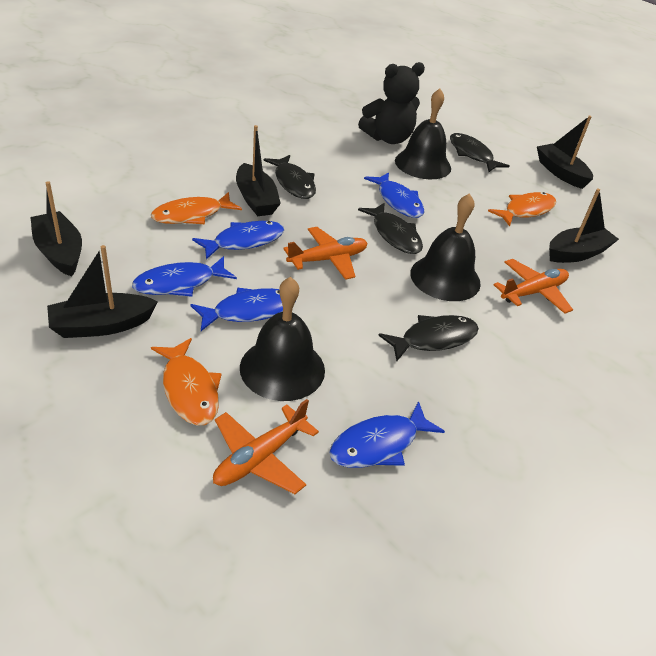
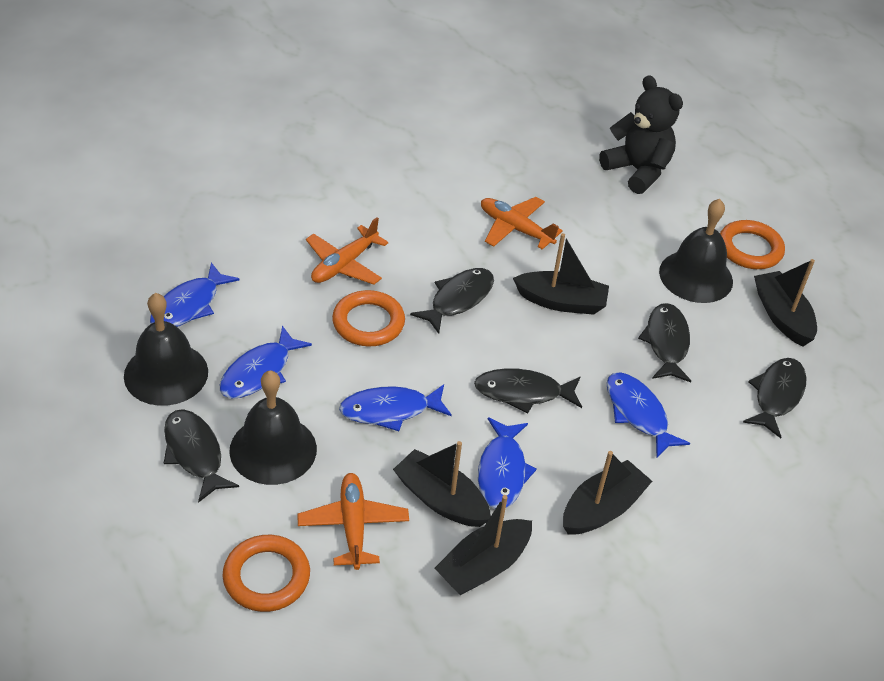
black fish: [264,155,316,199] [358,203,423,254] [378,315,479,361] [450,133,509,172] = 4 -> [164,409,239,503] [410,268,494,334] [474,368,582,414] [638,303,691,382] [743,358,807,438] = 5
orange fish: [151,192,242,224] [151,338,222,426] [488,192,556,226] = 3 -> none = 0
orange ring: none = 0 -> [223,535,310,612] [332,290,405,346] [720,220,785,269] = 3

